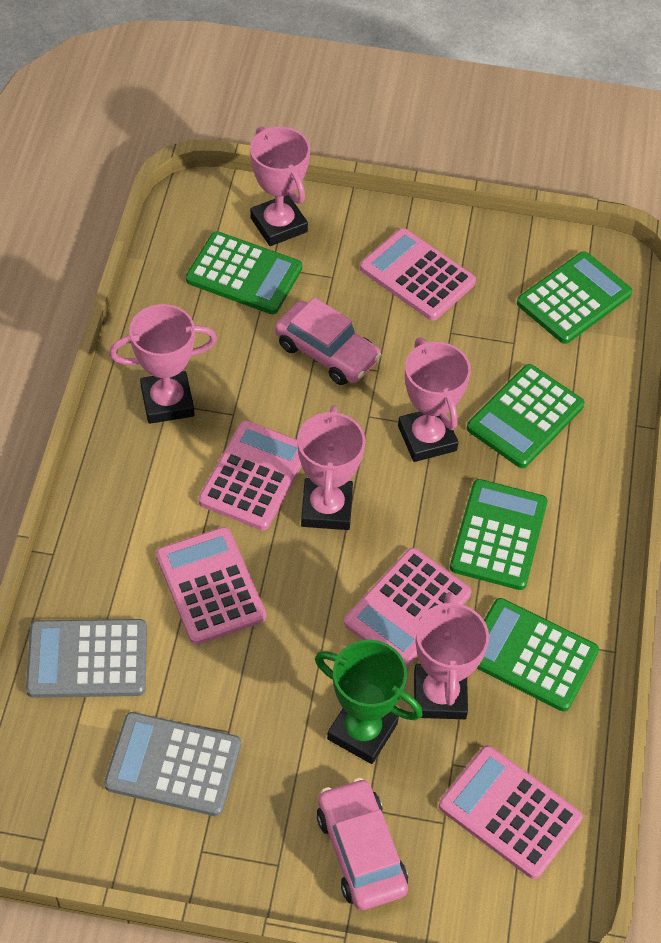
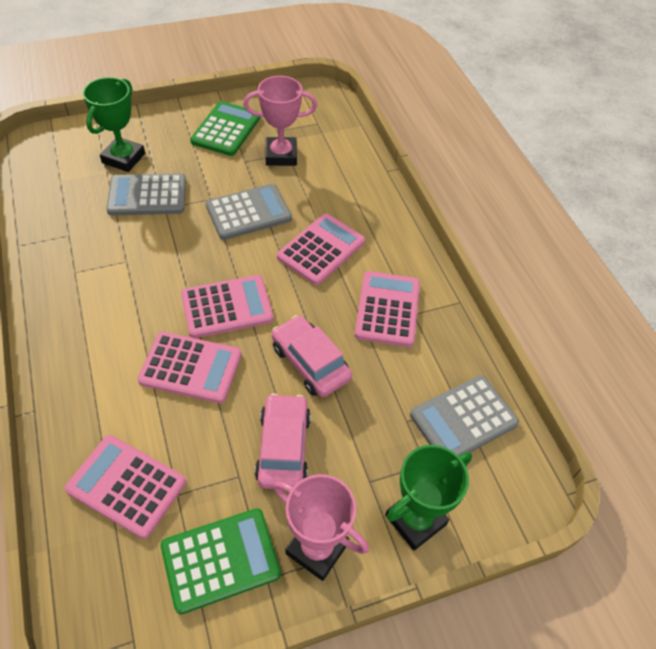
green calculator: [186,231,302,314] [450,479,548,590] [467,364,584,468] [476,598,599,712] [517,251,632,344] = 5 -> [161,508,281,614] [190,101,261,156] = 2
green trophy: [315,640,423,764] = 1 -> [83,77,145,172] [385,445,472,550] = 2
grey calculator: [26,619,147,698] [104,712,241,816] = 2 -> [106,173,186,215] [206,184,292,240] [410,375,519,456] = 3
pink trophy: [109,304,217,424] [250,126,310,246] [297,405,365,530] [398,338,471,462] [414,592,489,719] = 5 -> [243,76,317,166] [274,474,369,581] = 2

